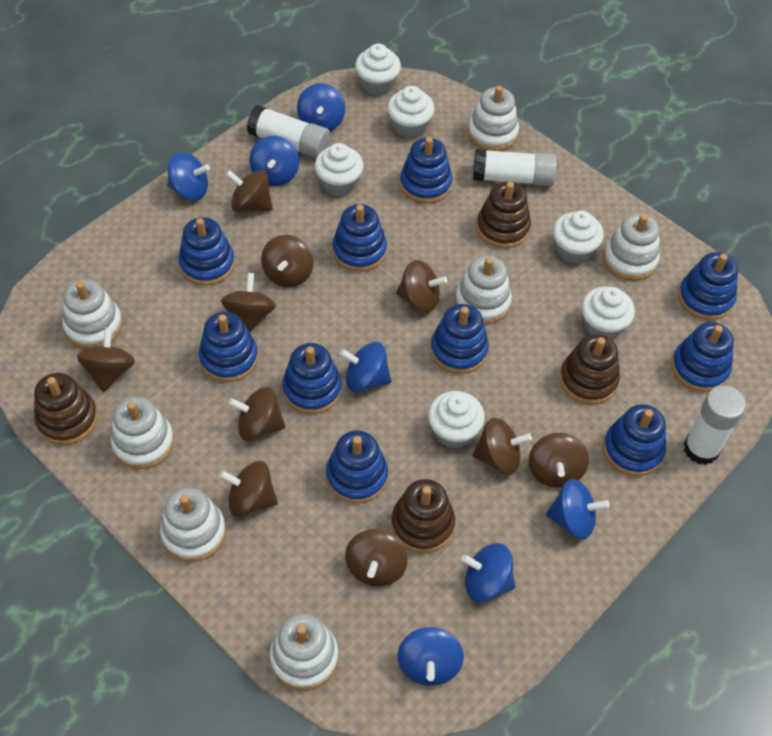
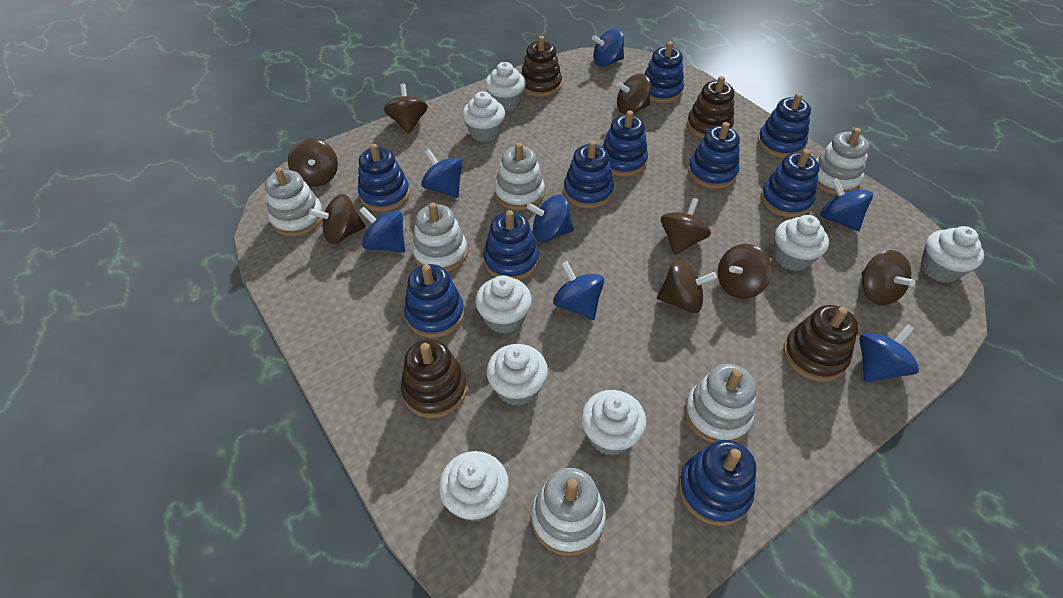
brown spinning top: [77,327,135,392] [219,461,278,517] [221,273,276,332] [226,170,273,212] [228,387,285,441] [261,235,313,287] [345,529,407,587] [396,260,448,313] [473,418,532,475] [529,433,589,488] = 10 -> [288,138,338,187] [309,194,365,244] [384,84,428,134] [616,74,651,114] [657,261,717,313] [661,198,711,255] [718,244,772,299] [861,250,915,305] = 8
white cupcake: [315,143,363,196] [355,44,401,96] [387,86,435,138] [428,391,485,448] [553,210,604,264] [581,287,635,340] = 6 -> [439,451,509,522] [462,91,505,142] [475,275,532,334] [485,62,526,111] [486,344,548,406] [581,390,646,456] [774,215,829,271] [921,226,984,283] = 8
white glue stick: [247,105,330,158] [473,149,557,186] [684,385,746,465] = 3 -> none = 0
white stacking toy: [63,279,123,349] [111,397,174,469] [160,488,226,562] [270,614,339,691] [455,256,512,324] [468,86,519,151] [603,213,660,281] = 7 -> [265,167,324,236] [412,202,467,272] [495,143,545,211] [531,468,606,556] [684,364,756,443] [816,128,869,195] = 6

